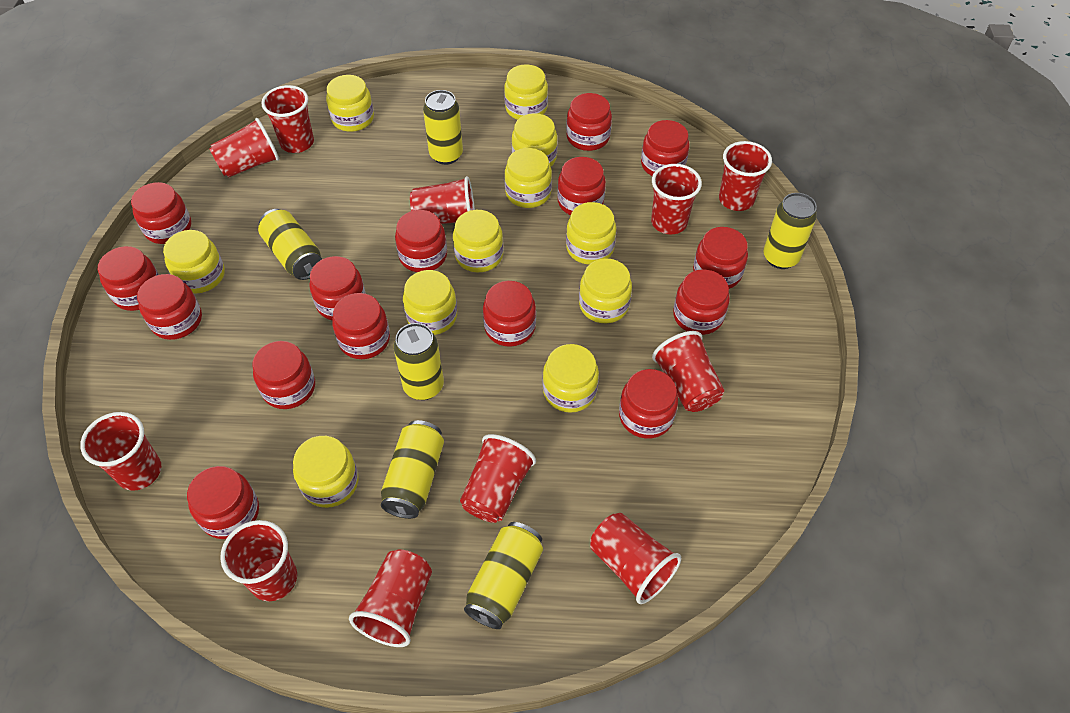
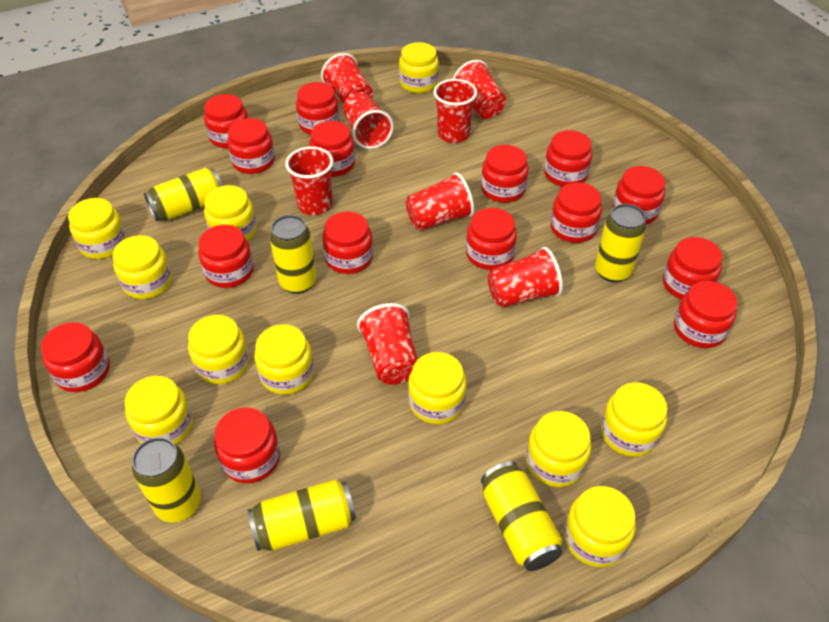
red cup: [80,412,161,491] [209,118,279,178] [220,520,297,601] [261,85,314,153] [349,549,432,647] [410,176,475,224] [460,434,536,523] [590,513,681,604] [651,164,702,234] [652,331,724,412] [719,141,772,211] = 11 -> [285,146,333,215] [321,53,373,104] [343,92,394,149] [357,303,418,385] [406,172,474,231] [433,79,477,143] [453,60,506,119] [487,247,563,308] = 8

